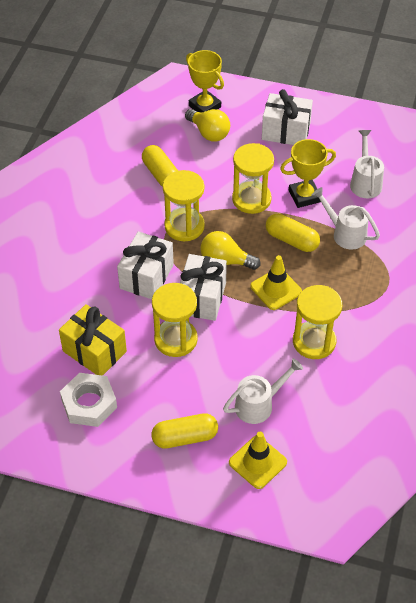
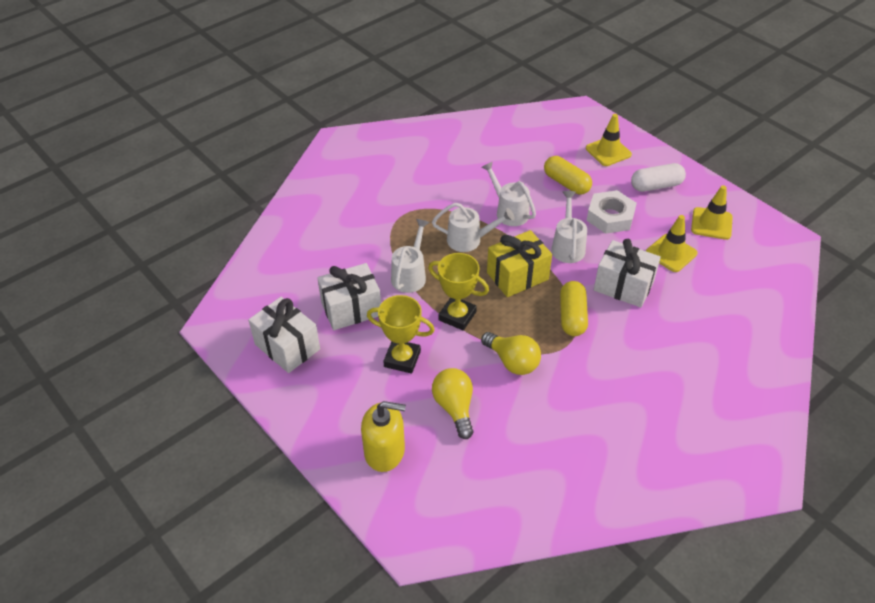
white capsule: none = 0 -> [631,163,686,192] = 1
white watering can: [223,358,303,424] [312,187,380,250] [350,130,384,198] = 3 -> [391,219,429,293] [432,203,514,252] [481,161,536,226] [551,191,587,263] = 4
yellow capsule: [142,145,178,187] [151,413,218,449] [266,214,320,252] = 3 -> [544,156,592,195] [560,281,588,336] = 2
yellow hourglass: [152,283,198,357] [163,170,205,241] [232,143,274,214] [293,285,342,359] = 4 -> none = 0
yellow soap dispenser: none = 0 -> [361,401,406,472] = 1
yellow traffic cone: [229,432,287,489] [250,255,302,310] = 2 -> [586,114,632,166] [646,215,698,272] [691,185,733,240] = 3

